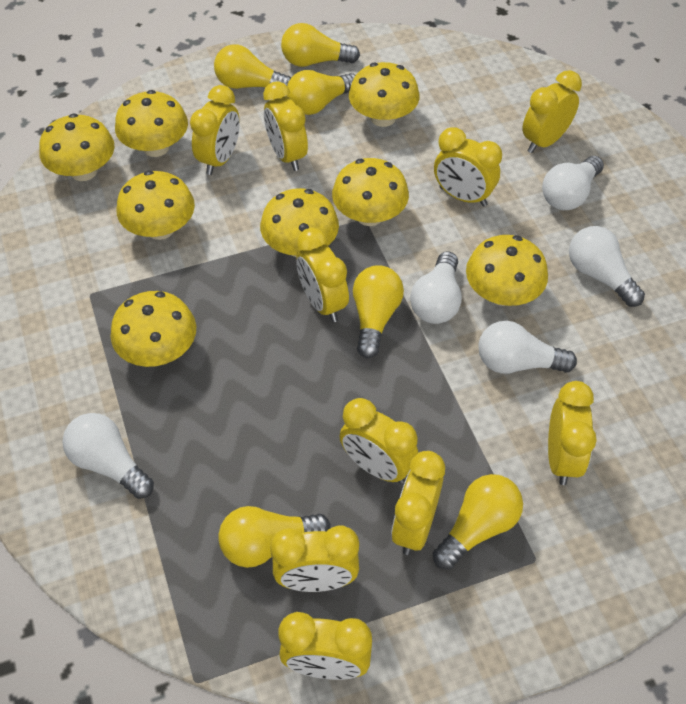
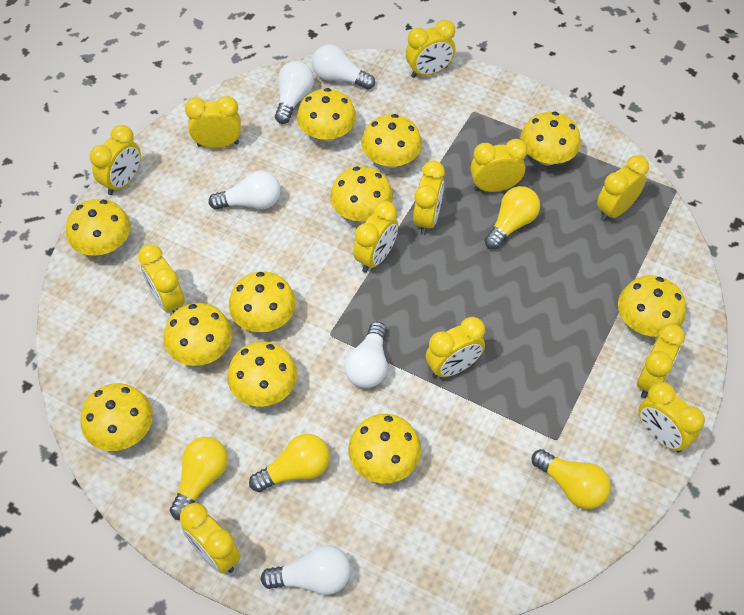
yellow clock: [190,85,240,175] [263,81,308,171] [270,526,359,592] [278,612,372,680] [296,228,349,322] [339,398,418,484] [391,451,445,555] [434,127,502,206] [522,70,582,153] [548,381,597,485] = 10 -> [90,125,141,195] [138,244,185,313] [180,503,241,574] [185,96,241,148] [353,201,398,272] [406,20,455,78] [413,161,445,235] [426,317,485,378] [470,139,527,192] [597,155,649,222] [637,324,685,399] [638,382,705,452] = 12
yellow light bulb: [214,44,291,89] [218,506,331,568] [281,23,360,67] [286,70,356,115] [353,265,404,358] [433,474,523,570] = 6 -> [170,437,228,520] [249,434,330,492] [484,186,540,250] [532,449,611,509] = 4
yellow mushroom: [39,113,114,181] [111,291,196,367] [115,90,188,157] [117,171,195,240] [260,188,339,257] [332,158,409,226] [349,62,419,127] [466,235,548,306] = 8 -> [66,199,131,256] [80,383,153,451] [164,303,232,366] [227,341,297,407] [229,271,296,332] [297,88,357,142] [330,166,393,221] [348,414,421,483] [362,114,422,168] [520,112,581,166] [618,276,686,337] = 11

